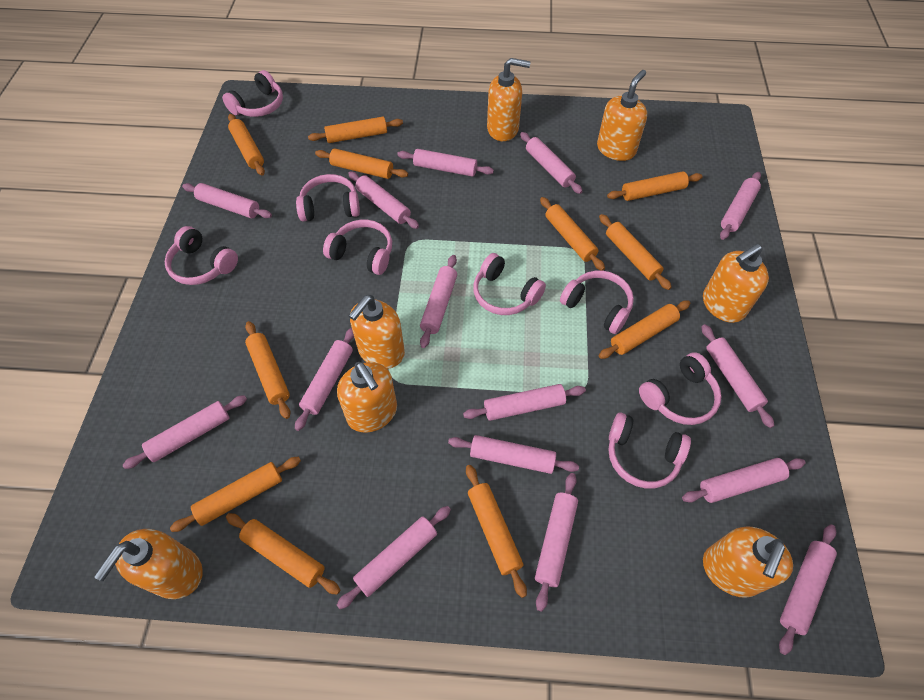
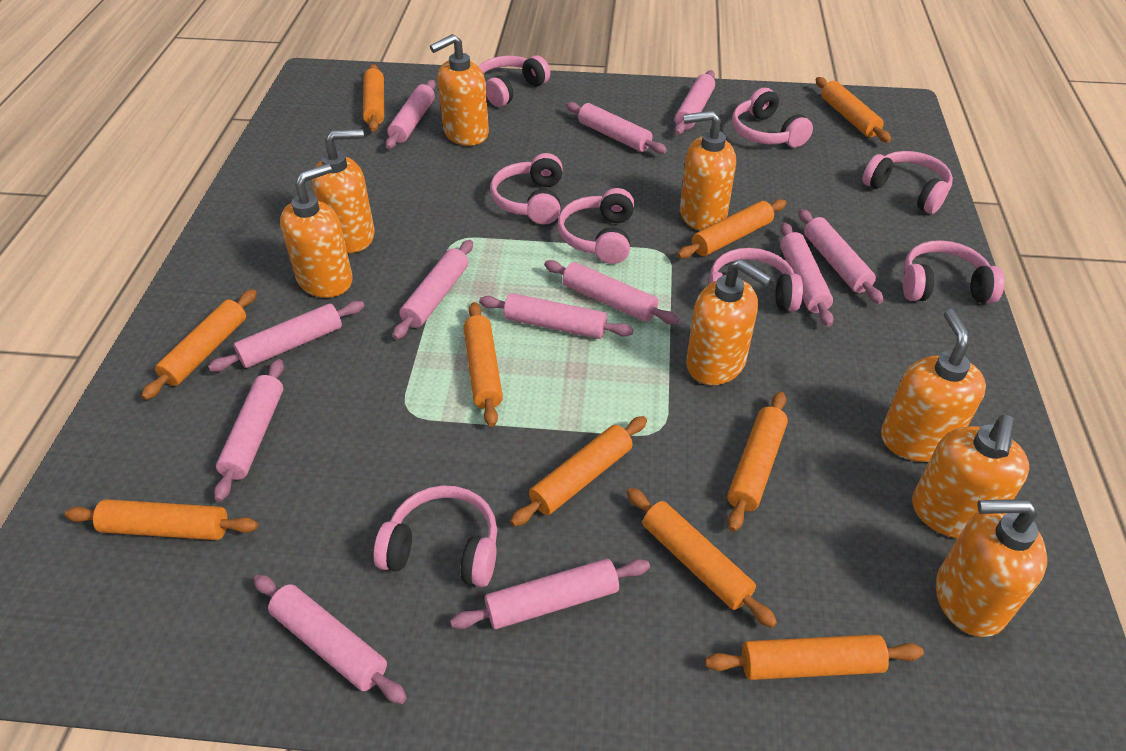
orange rolling pin: [170,457,301,532] [226,513,340,595] [228,114,265,175] [245,321,291,419] [308,117,403,143] [315,149,408,179] [466,465,527,598] [540,197,605,271] [599,214,672,290] [599,301,691,359] [607,171,703,201] = 11 -> [65,499,258,540] [141,289,257,400] [363,64,384,132] [464,302,503,427] [510,416,647,527] [627,488,777,628] [677,199,786,259] [705,634,924,680] [727,392,788,532] [816,77,891,143] = 10
orange soap dispenser: [94,529,203,599] [337,362,397,433] [349,295,405,369] [487,58,530,141] [597,70,647,161] [703,244,769,323] [703,526,793,598] = 7 -> [280,163,353,298] [312,129,375,253] [430,34,489,146] [680,110,736,231] [686,259,772,385] [881,309,986,462] [912,415,1030,539] [936,499,1047,637] = 8
pink rolling pin: [122,395,247,469] [182,183,272,218] [295,327,354,431] [337,506,451,609] [348,171,419,229] [397,149,494,177] [420,255,457,348] [448,435,579,474] [463,384,586,421] [520,132,583,194] [535,473,578,612] [682,458,805,503] [701,324,774,428] [720,172,761,240] [779,524,837,655] = 15 -> [208,301,364,372] [214,359,284,502] [253,575,407,704] [386,80,436,149] [393,240,473,340] [450,558,650,629] [479,293,634,339] [544,260,679,324] [566,102,667,154] [675,70,715,135] [780,223,834,327] [799,209,884,304] = 12

